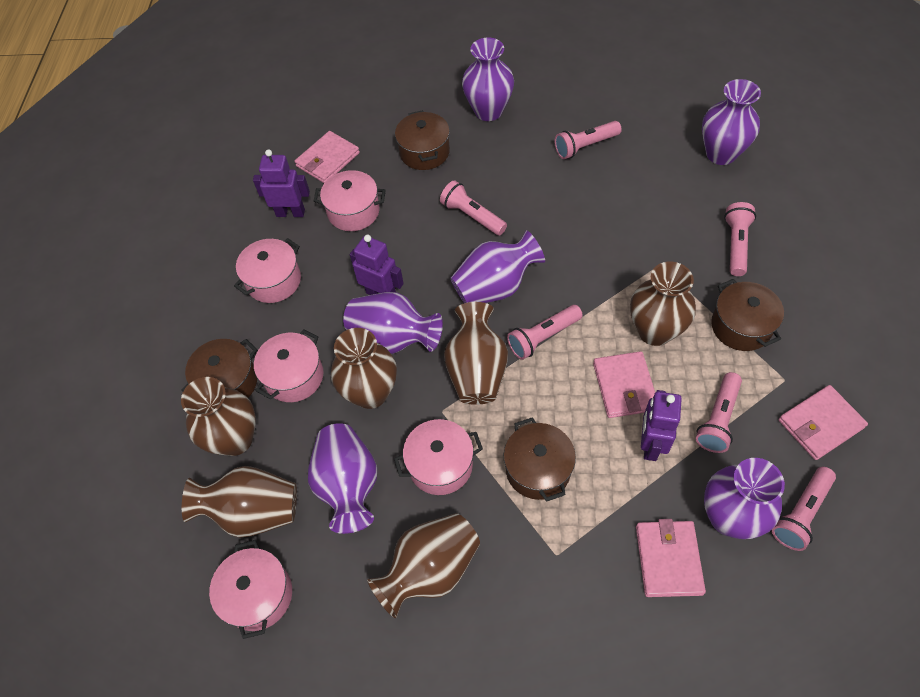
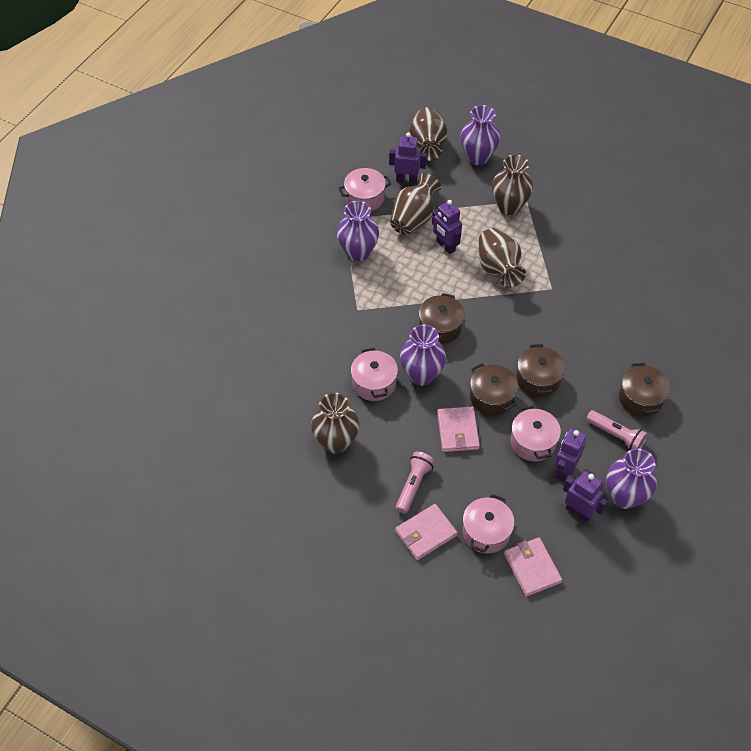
brown vase: [181,377,256,456] [182,466,297,538] [331,328,397,409] [367,513,480,618] [444,302,508,405] [630,262,696,346] = 6 -> [311,393,359,454] [390,173,441,235] [408,107,448,161] [479,228,526,288] [492,154,533,215] = 5
pink flashlight: [440,180,507,235] [507,305,583,360] [554,121,622,159] [696,372,742,453] [724,202,756,276] [772,467,836,551] = 6 -> [396,451,435,514] [586,410,648,450] = 2
pink pot: [209,540,292,639] [234,238,301,303] [254,330,324,402] [314,170,386,231] [394,419,483,495] = 5 -> [339,168,391,211] [351,348,398,401] [462,494,515,554] [511,405,561,462] = 4
pink wallet: [295,131,360,183] [593,351,655,418] [636,519,706,597] [779,385,868,460] = 4 -> [395,504,458,560] [437,407,480,452] [504,537,562,597] = 3
purple robot: [253,149,310,217] [350,235,404,295] [641,390,682,461] = 3 -> [389,132,427,184] [432,200,462,254] [554,428,586,481] [563,471,608,522] = 4
purple vase: [308,423,377,534] [343,292,443,354] [450,230,545,303] [462,38,514,121] [702,79,761,165] [704,458,785,539] = 6 -> [337,201,379,262] [400,324,446,386] [460,105,500,165] [606,448,657,509] = 4

